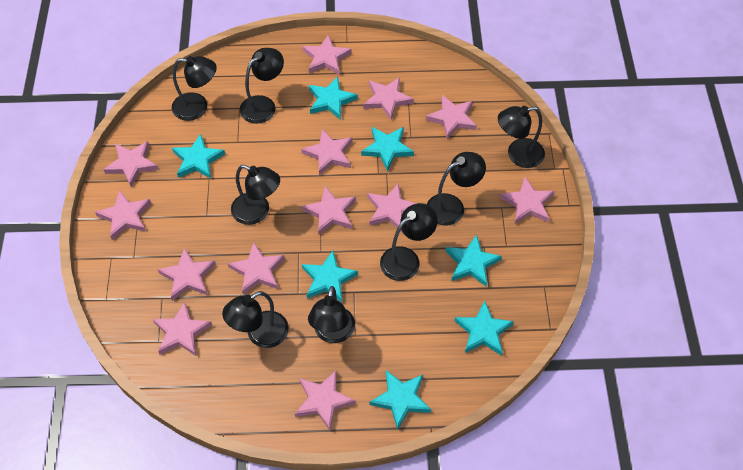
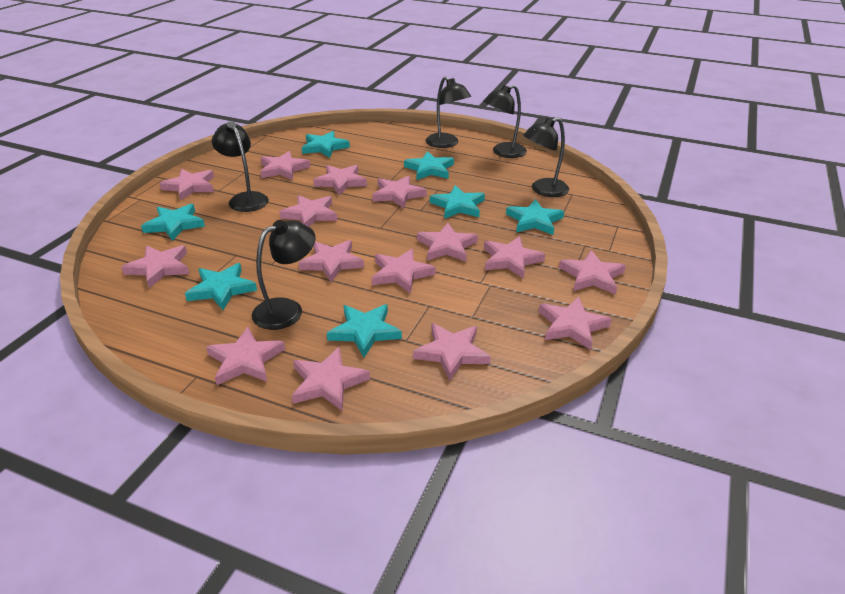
black lamp: [172,56,217,121] [222,291,289,348] [231,165,280,225] [240,48,284,124] [308,286,355,343] [380,203,438,281] [427,152,486,226] [498,106,545,168] = 8 -> [212,121,268,212] [252,220,316,330] [426,76,471,148] [483,85,527,158] [523,117,569,197] = 5
pink star: [95,190,151,240] [103,141,159,187] [153,302,212,356] [157,248,216,301] [228,242,285,294] [295,371,356,430] [301,129,352,175] [302,34,351,75] [302,186,356,235] [363,77,414,120] [367,184,417,233] [426,95,477,139] [500,177,555,224] = 13 -> [121,245,189,288] [159,169,214,201] [206,327,286,385] [260,151,310,180] [279,195,337,227] [292,347,370,411] [298,240,364,282] [313,165,367,195] [372,176,426,209] [372,249,436,294] [413,323,491,381] [417,223,478,262] [484,236,545,279] [539,297,612,350] [559,250,626,295] = 15

